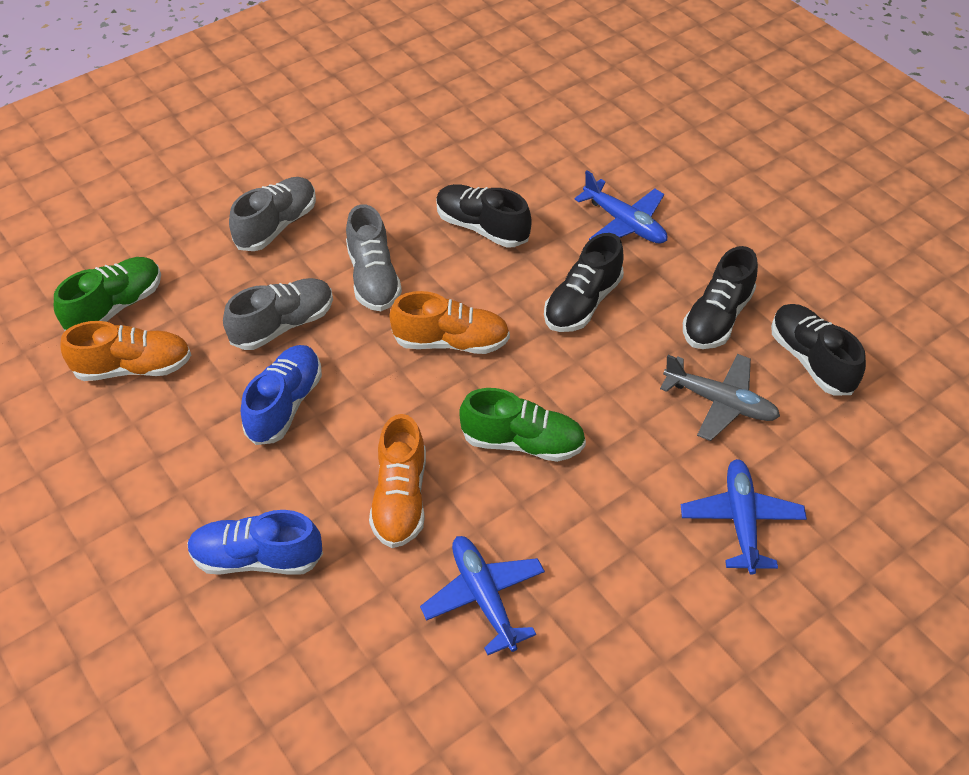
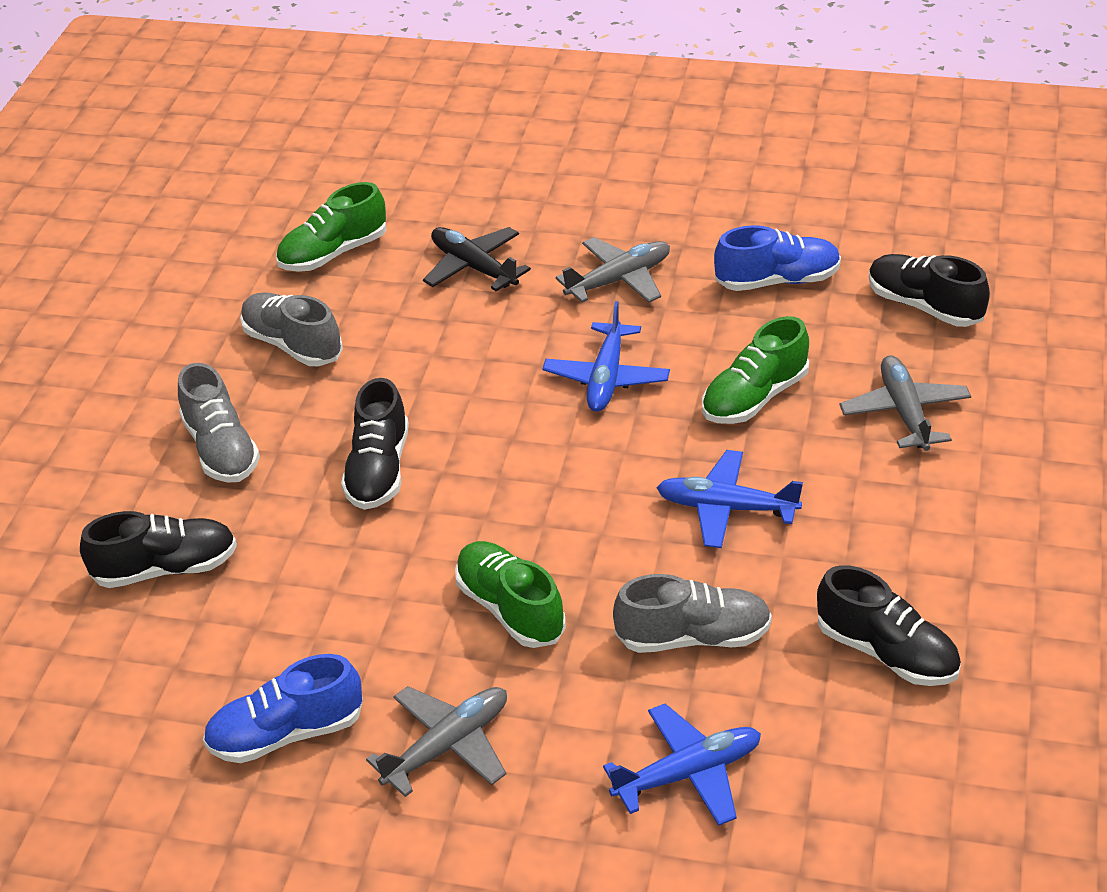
black plane: none = 0 -> [423,227,531,291] = 1
green shoe: [54,257,161,331] [459,388,586,462] = 2 -> [276,182,387,272] [455,541,566,648] [702,316,809,424] = 3
grey plane: [660,354,780,441] = 1 -> [366,686,507,797] [556,237,670,303] [839,355,971,451] = 3
orange shoe: [60,321,191,381] [369,414,426,548] [389,291,510,354] = 3 -> none = 0

